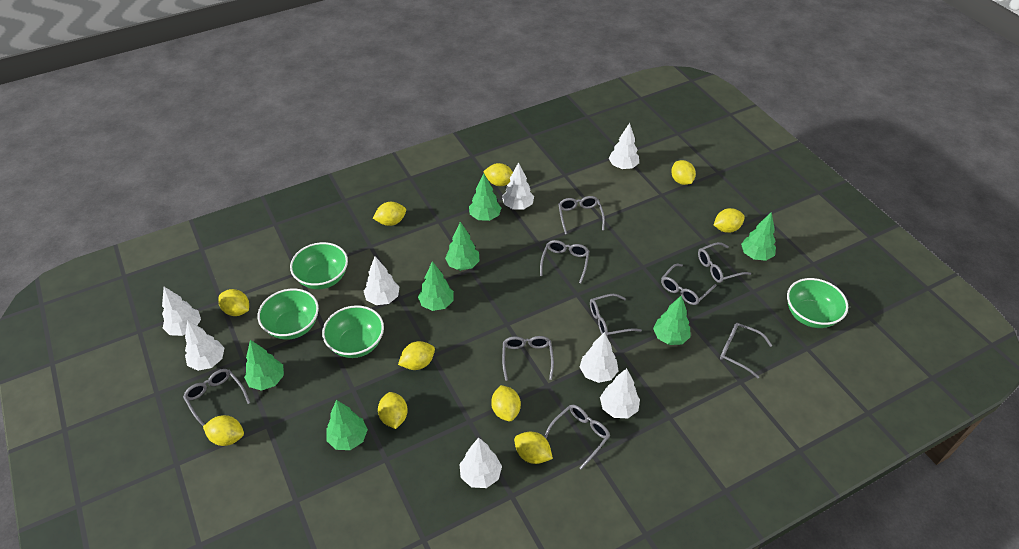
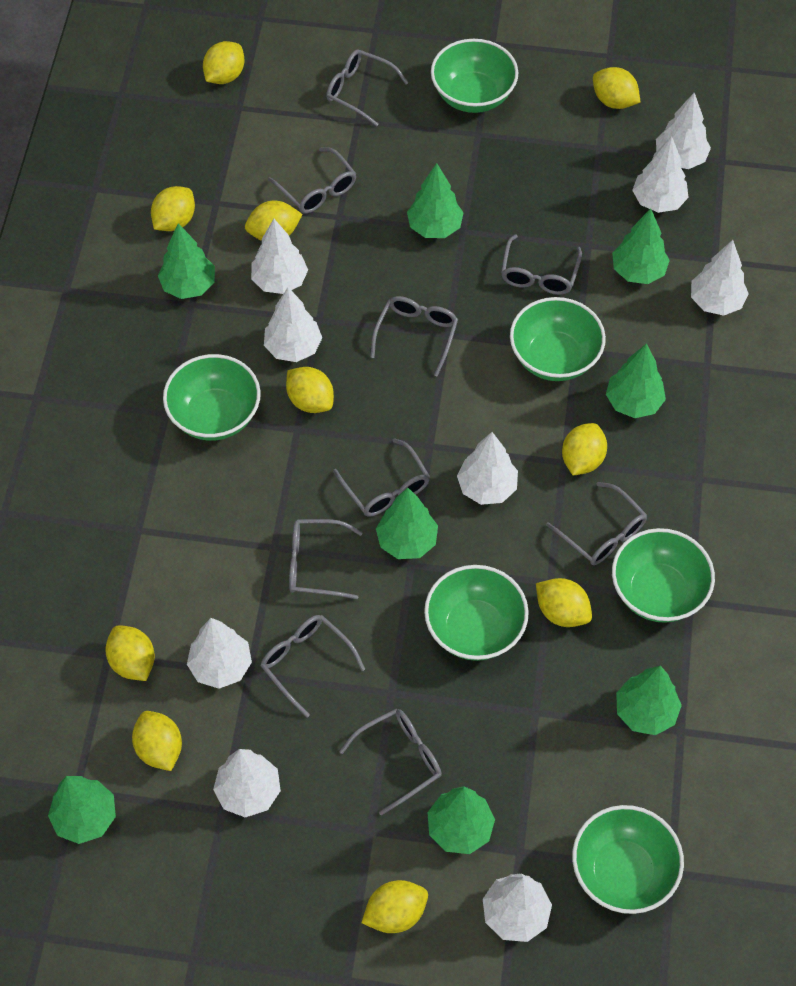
green bowl: [258,288,319,340] [290,242,348,289] [322,305,384,358] [787,278,848,328] = 4 -> [163,354,261,441] [424,565,529,661] [431,39,518,113] [510,297,606,381] [572,805,684,914] [612,528,715,623] = 6
green tree: [244,340,284,391] [326,400,368,450] [418,261,454,311] [445,222,480,271] [469,173,501,221] [653,296,691,345] [741,212,776,261] = 7 -> [48,776,116,844] [158,223,215,299] [376,487,438,559] [407,163,464,238] [427,786,495,854] [606,343,666,418] [612,209,670,284] [616,666,682,735] = 8
white tree: [162,287,201,336] [185,320,224,371] [364,257,399,305] [460,438,502,488] [502,162,534,209] [580,332,619,383] [600,368,640,418] [609,123,639,169] = 8 -> [187,618,252,689] [213,749,281,817] [251,219,308,294] [264,287,322,362] [457,432,518,505] [483,874,552,942] [632,136,689,213] [656,93,711,169] [691,240,749,316] = 9

